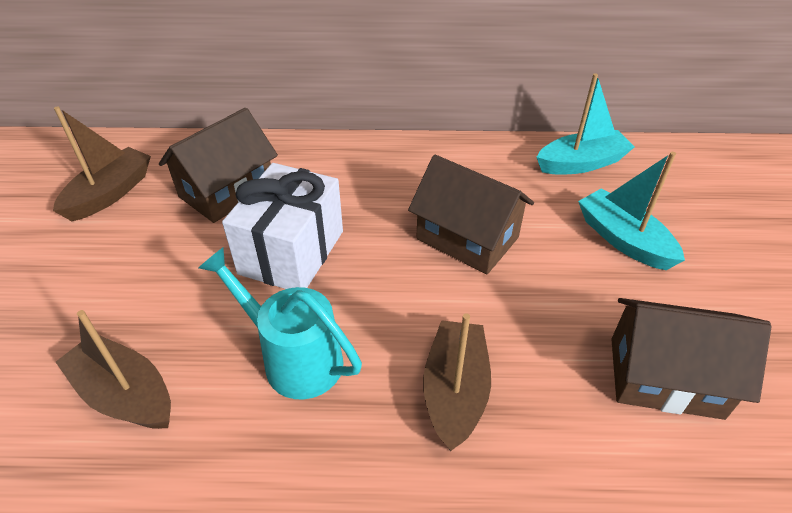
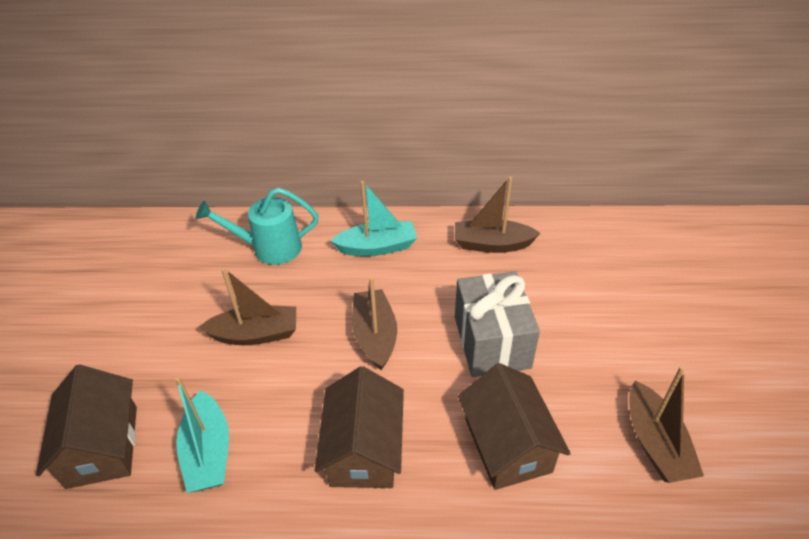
brown boat: [53,106,151,221] [56,310,171,429] [423,313,491,451] = 3 -> [199,268,296,345] [352,277,397,371] [455,177,540,253] [629,366,704,483] = 4
grey gift: none = 0 -> [455,271,540,377] = 1
white gift: [222,163,343,289] = 1 -> none = 0

